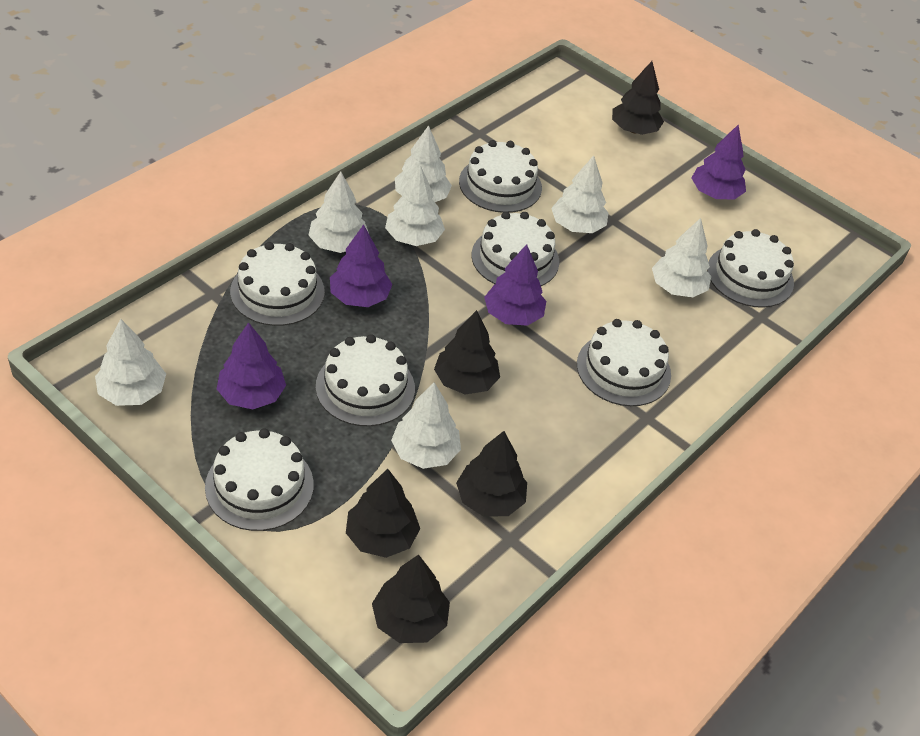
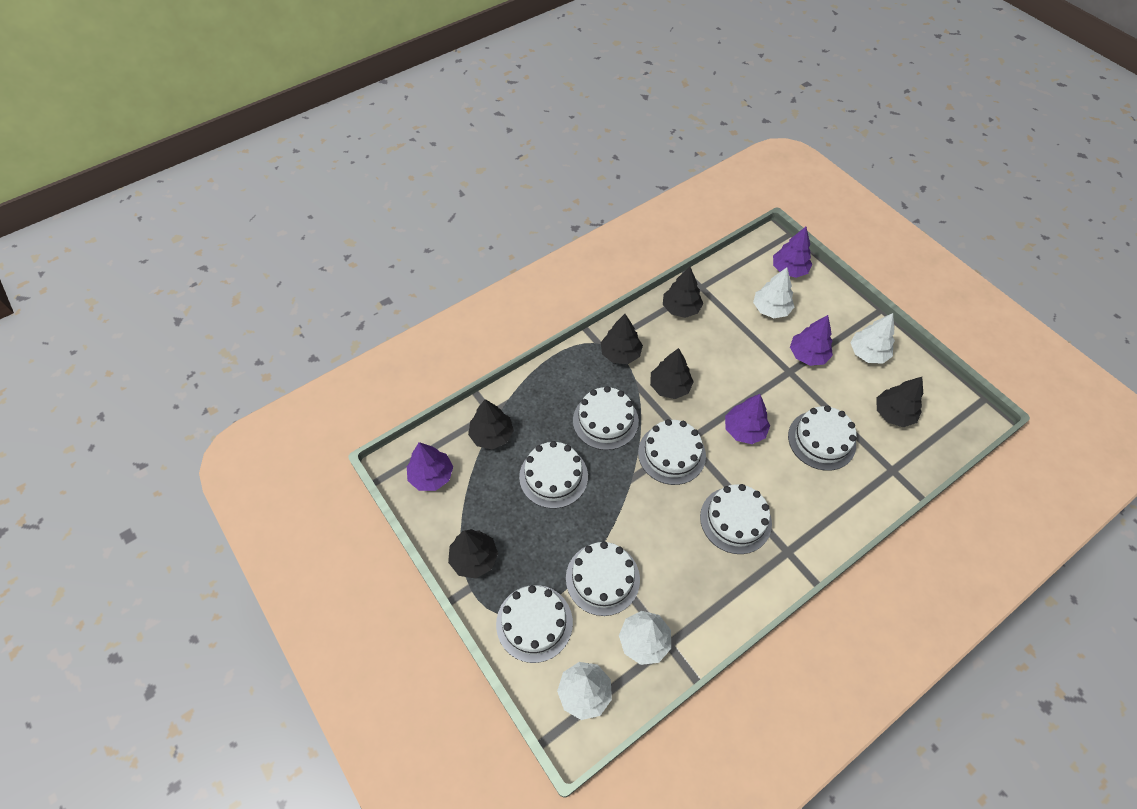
black tree: [346,469,420,558] [372,555,450,643] [434,310,500,395] [456,431,527,516] [612,61,664,135] = 5 -> [448,529,498,579] [468,399,514,449] [601,314,643,364] [650,348,694,399] [663,267,703,318] [876,377,923,427] = 6
white tree: [95,319,166,406] [308,172,369,253] [385,165,445,246] [391,382,461,469] [395,125,452,202] [551,155,609,233] [652,218,711,297] = 7 -> [557,662,612,720] [619,611,671,665] [753,267,794,318] [850,313,895,364] = 4

